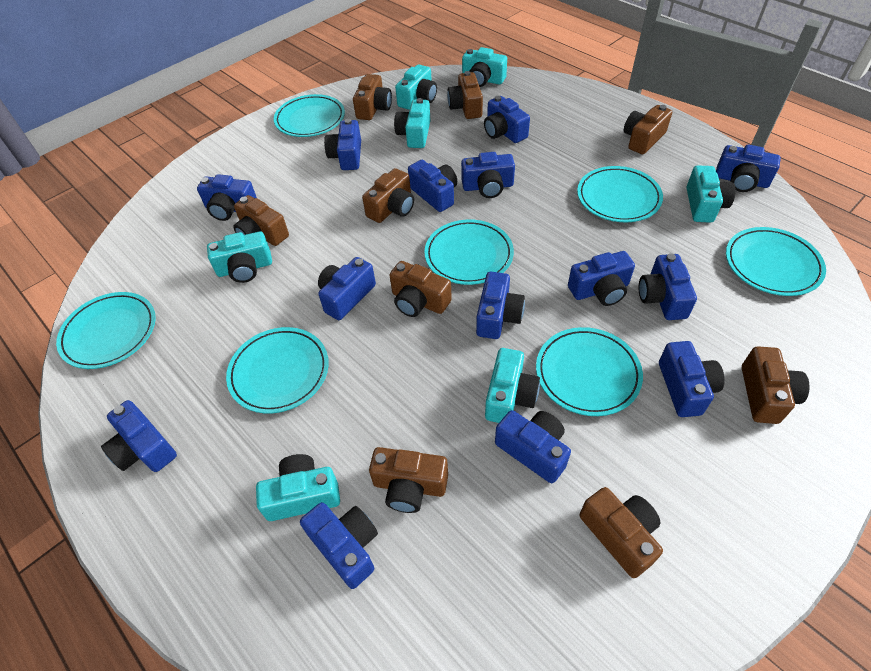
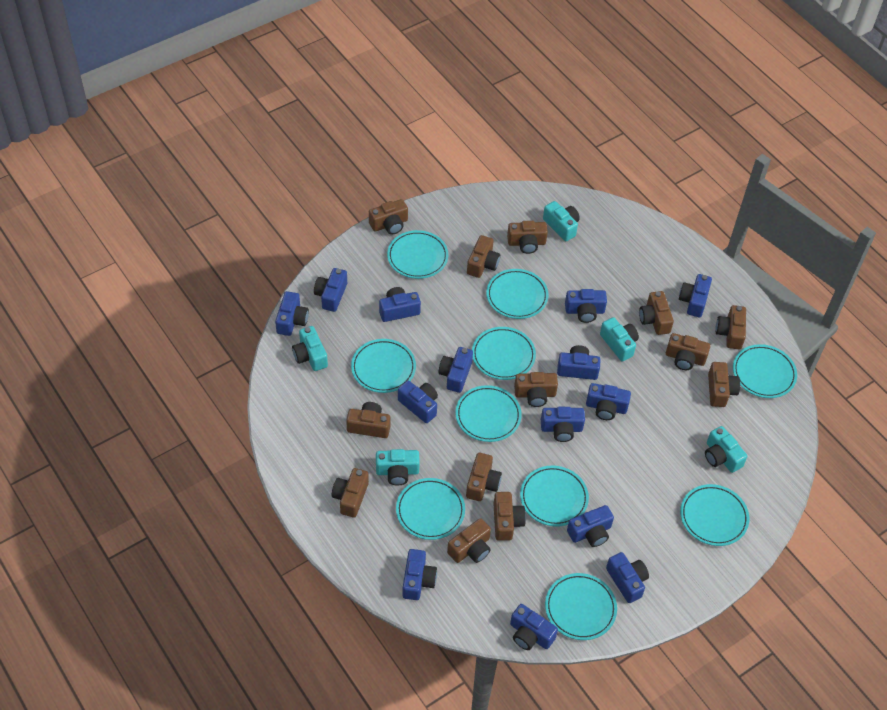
brown camera: [233,195,289,246] [353,74,392,120] [362,168,414,223] [369,447,448,513] [389,261,452,317] [447,71,483,119] [580,487,663,578] [624,105,672,154] [742,346,810,424] = 9 -> [332,468,369,518] [346,402,390,438] [369,199,408,234] [447,518,491,563] [466,453,502,501] [467,235,500,278] [494,492,526,541] [507,221,548,254] [514,372,558,407] [639,291,674,335] [666,333,710,370] [708,362,740,407] [715,305,746,349] = 13
turquoise camera: [207,231,272,283] [256,454,340,521] [394,98,431,148] [395,64,437,110] [462,47,507,87] [485,348,540,423] [686,165,736,223] = 7 -> [292,326,328,371] [376,449,420,486] [543,201,580,241] [600,317,639,361] [705,426,747,473] = 5
turquoise plate: [56,292,156,369] [226,327,329,413] [274,94,345,137] [424,219,514,285] [536,327,643,416] [577,166,663,222] [726,227,826,296] = 7 -> [351,339,416,393] [387,230,448,279] [396,478,465,540] [455,385,522,442] [472,327,536,380] [486,269,548,319] [520,466,589,527] [545,573,617,640] [680,484,749,546] [733,344,797,398] = 10

